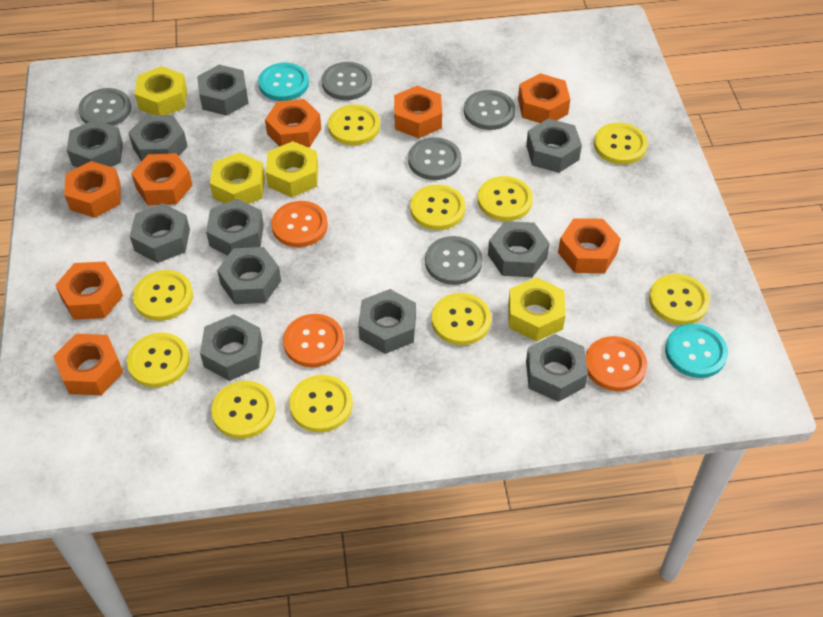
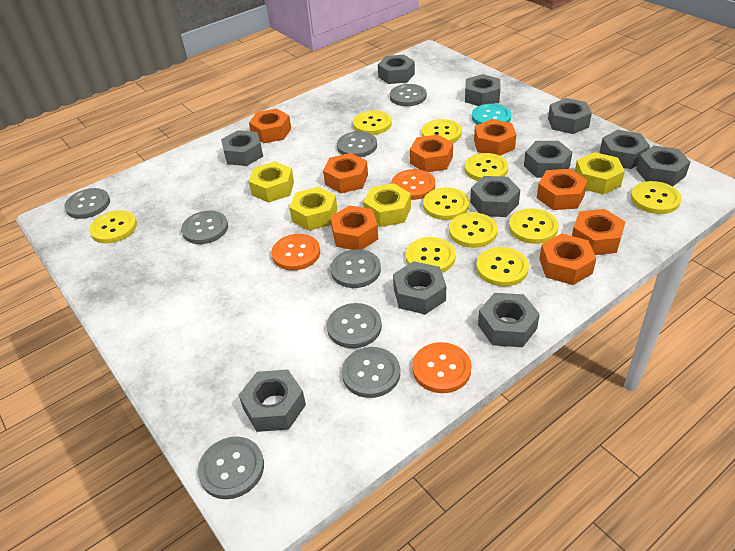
grey button: [78,88,131,126] [322,62,372,100] [408,137,461,180] [425,236,483,285] [464,90,515,130] = 5 -> [64,188,110,219] [181,211,228,244] [198,437,264,499] [327,303,382,348] [331,249,381,288] [337,131,377,157] [342,347,400,398] [390,84,427,106] = 8
turquoise button: [258,63,309,101] [665,324,728,378] = 2 -> [472,104,511,125] = 1

